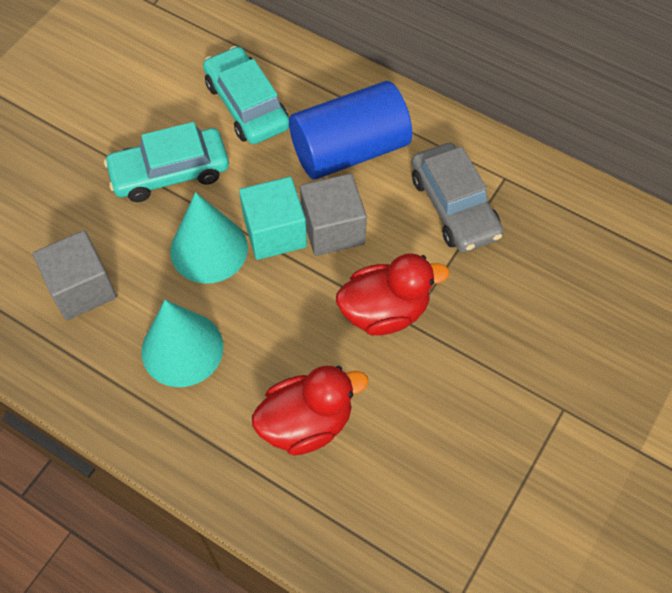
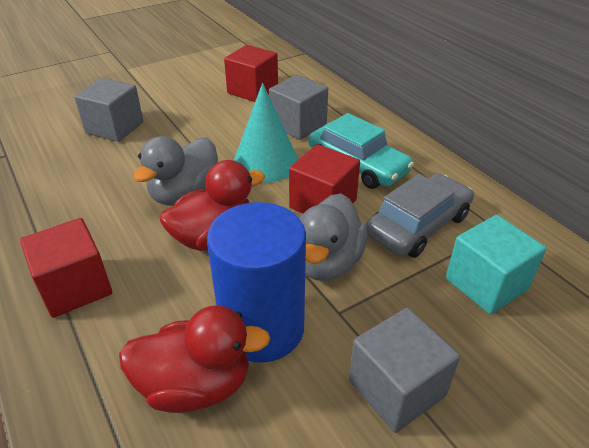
grey cube: [33,230,117,320] [300,173,367,256] = 2 -> [74,78,143,142] [269,75,328,140] [349,308,460,433] = 3
grey duck: none = 0 -> [133,136,218,206] [299,193,368,281] = 2
red cube: none = 0 -> [20,218,112,318] [224,45,278,102] [289,144,360,213] = 3
turquoise car: [104,122,229,202] [203,46,289,144] = 2 -> [309,113,414,189] = 1
turquoise cone: [141,300,223,387] [170,192,248,284] = 2 -> [234,83,298,183] = 1

